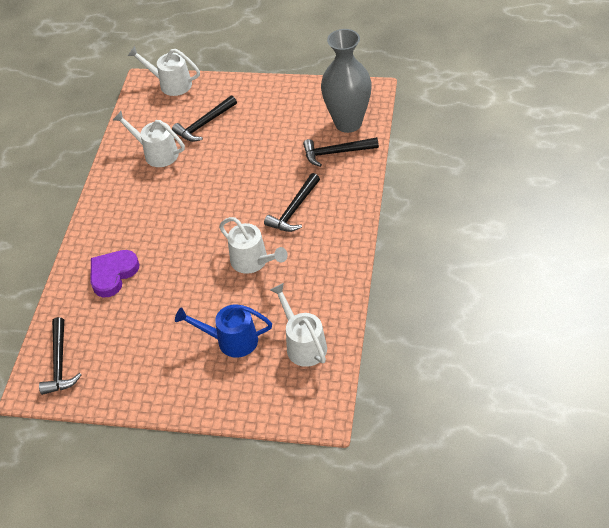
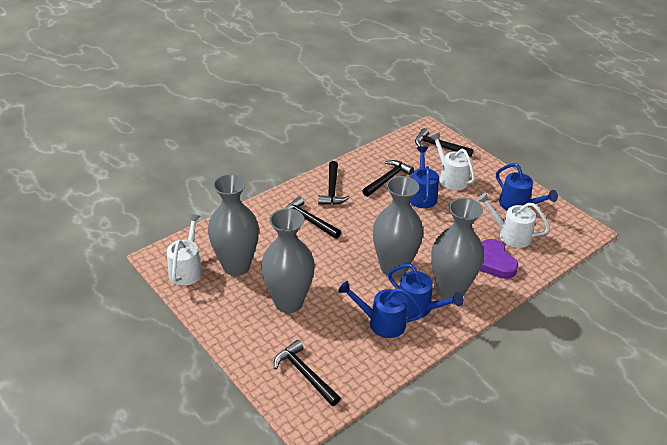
black hammer: [39,317,82,395] [172,96,237,142] [264,173,320,232] [303,137,379,167] = 4 -> [274,340,341,406] [285,197,341,239] [318,161,350,205] [362,160,414,197] [415,128,473,157] = 5
blue watering can: [175,304,272,358] = 1 -> [338,281,424,338] [388,264,464,318] [410,146,439,208] [496,163,558,210] = 4
grey vase: [321,29,372,133] = 1 -> [208,174,259,276] [261,208,315,313] [373,176,423,277] [431,198,484,299] = 4
white watering can: [113,111,185,167] [128,46,200,96] [219,217,288,274] [270,283,327,367] = 4 -> [167,214,203,286] [430,132,475,190] [477,192,550,248] = 3

